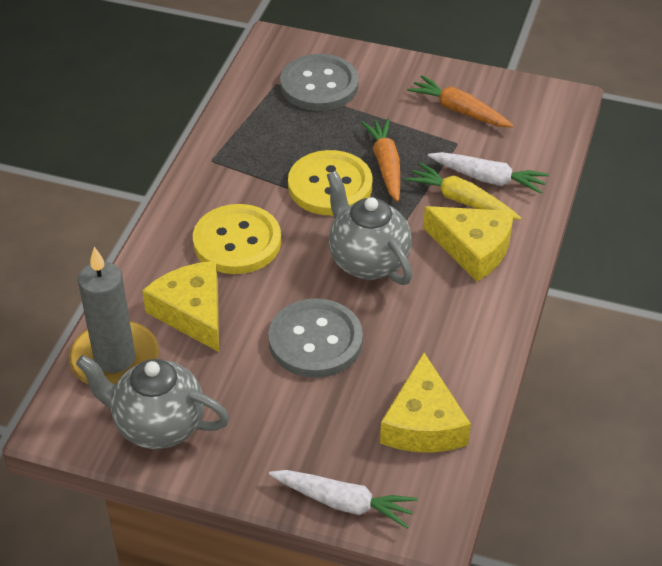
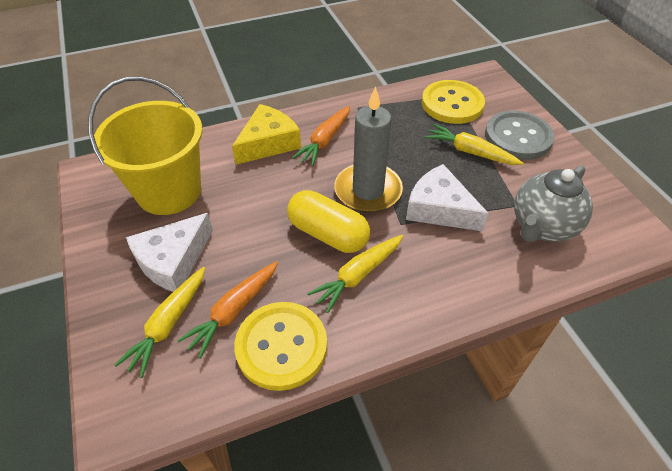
grey button: [268,298,363,378] [280,54,359,111] = 2 -> [485,111,554,160] = 1
grey teapot: [76,355,229,449] [327,171,412,285] = 2 -> [514,165,593,242] = 1
white carrot: [269,470,417,528] [428,152,549,194] = 2 -> none = 0
white cheese: none = 0 -> [126,213,213,292] [406,164,489,231] = 2
yellow bucket: none = 0 -> [88,76,203,215] = 1
yellow capsule: none = 0 -> [287,190,370,253] = 1
yellow carrot: [405,163,521,220] = 1 -> [114,267,205,378] [307,235,403,313] [425,124,523,165] = 3
yellow cheese: [142,261,219,352] [380,353,471,452] [423,206,514,281] = 3 -> [232,104,301,165] = 1

